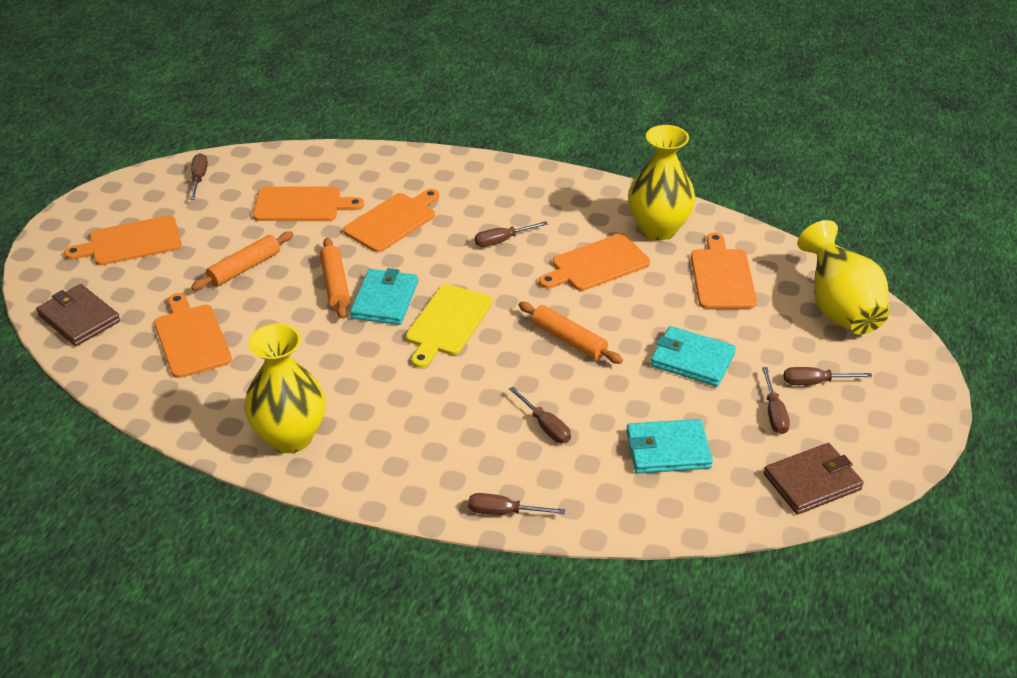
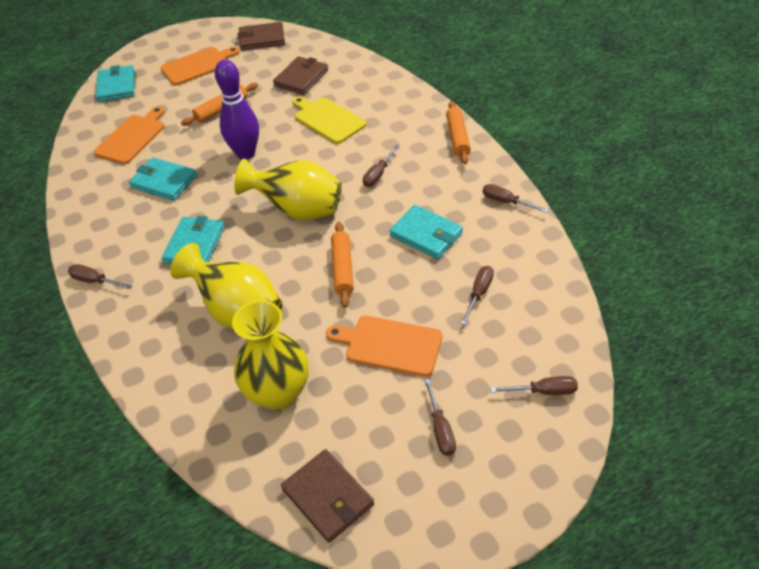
brown wallet: [36,284,120,346] [764,443,864,514] = 2 -> [238,22,285,50] [273,56,328,95] [281,449,374,543] = 3
orange cutting board: [64,215,182,265] [154,293,232,378] [253,186,364,221] [343,189,439,252] [539,234,650,291] [691,232,757,309] = 6 -> [94,106,165,164] [161,47,240,85] [326,316,443,377] = 3
purple bowling pin: none = 0 -> [215,59,259,160] = 1
turquoise wallet: [350,268,418,325] [626,419,713,473] [650,326,736,387] = 3 -> [96,65,135,102] [129,157,197,201] [162,216,225,264] [390,205,463,259] = 4

